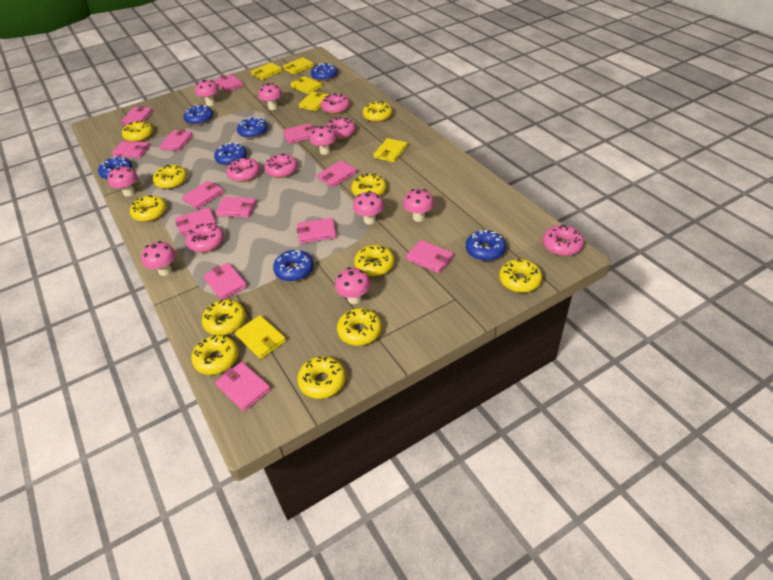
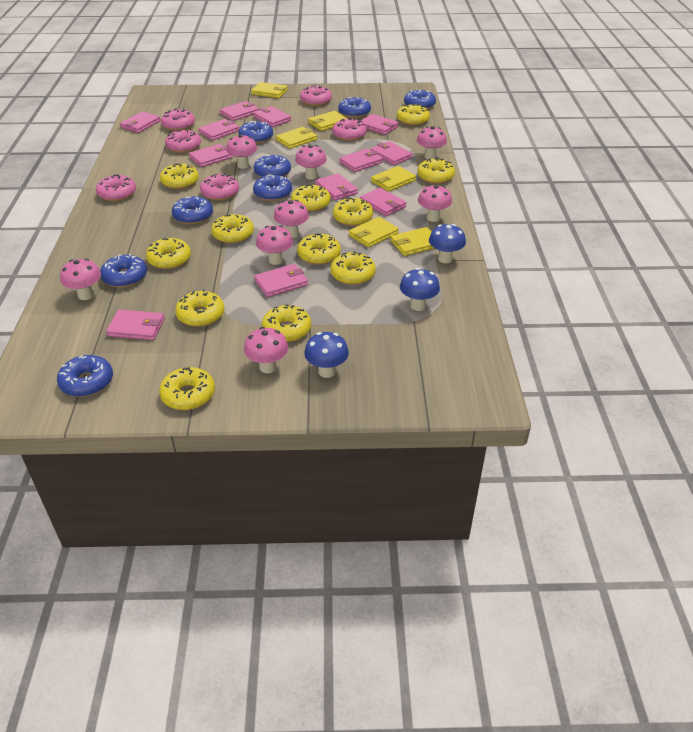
blue donut: [98,156,132,180] [184,105,213,125] [214,143,247,166] [237,117,268,139] [273,250,314,282] [311,63,338,81] [466,230,506,261] = 7 -> [57,355,113,397] [100,254,147,288] [172,196,213,224] [238,121,273,144] [253,174,292,201] [254,155,291,177] [338,97,371,118] [404,89,436,109] = 8
blue mushroom: none = 0 -> [304,332,349,378] [400,268,440,311] [429,224,466,263] = 3
pink wallet: [112,141,150,158] [121,106,153,125] [159,129,193,151] [175,207,216,236] [182,181,224,209] [203,263,247,300] [214,74,244,92] [215,197,257,218] [215,362,271,412] [283,123,315,144] [297,218,336,244] [317,160,357,187] [406,240,454,273] = 13 -> [106,309,165,340] [120,111,161,133] [189,144,232,167] [198,119,239,140] [220,101,259,121] [253,106,291,127] [254,264,308,297] [316,173,358,201] [339,148,383,172] [360,188,406,216] [361,114,399,135] [371,141,413,165] = 12
yellow donut: [122,121,153,142] [130,195,167,222] [153,165,187,189] [191,335,239,375] [202,299,246,335] [297,356,346,399] [337,308,382,346] [351,174,386,196] [354,245,394,276] [363,101,392,122] [499,259,542,293] = 11 -> [146,238,191,269] [159,367,215,410] [160,163,199,189] [175,290,225,327] [211,214,254,244] [262,304,311,342] [291,184,331,212] [297,233,341,265] [330,252,376,285] [333,197,373,226] [397,104,430,126] [417,158,455,184] = 12

